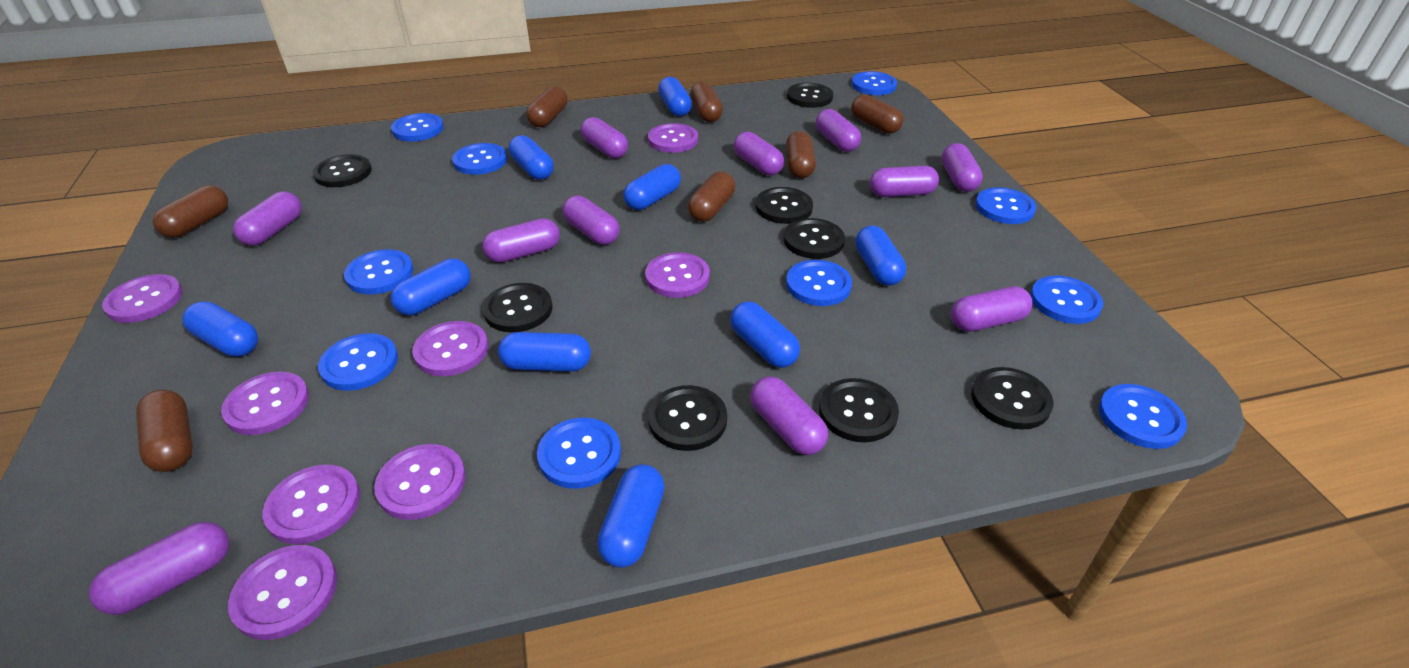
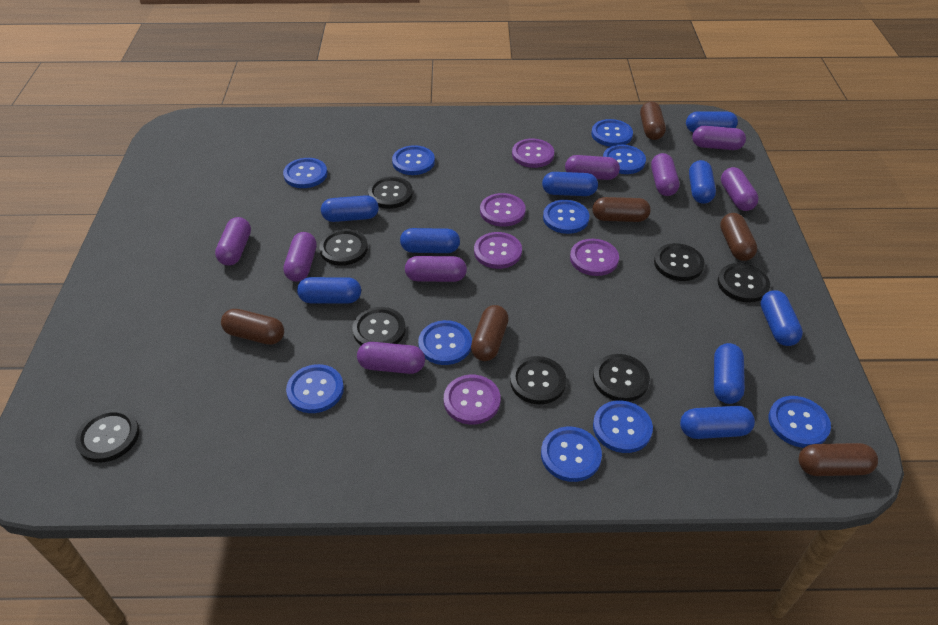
brown capsule: [136,390,193,472] [153,185,228,238] [526,86,568,127] [688,172,735,222] [690,82,723,122] [786,131,816,178] [851,95,903,134] = 7 -> [221,309,284,345] [471,305,509,361] [592,197,651,222] [640,101,666,140] [720,213,757,261] [799,443,878,476] = 6
purple button: [102,274,183,323] [221,371,309,435] [228,545,337,640] [262,465,360,544] [374,444,466,520] [412,321,488,376] [645,252,710,298] [648,123,698,153] = 8 -> [444,375,501,425] [474,232,522,269] [480,193,526,227] [512,139,554,168] [570,239,619,276] = 5
purple capsule: [89,522,229,615] [233,191,302,246] [482,218,560,263] [562,195,620,245] [581,117,628,159] [734,132,784,176] [750,376,828,455] [816,109,861,152] [870,166,939,197] [942,143,983,192] [951,286,1033,332] = 11 -> [215,217,251,266] [283,232,317,282] [357,342,425,374] [405,256,467,282] [565,155,620,180] [651,153,679,196] [692,126,746,150] [721,167,759,211] = 8

